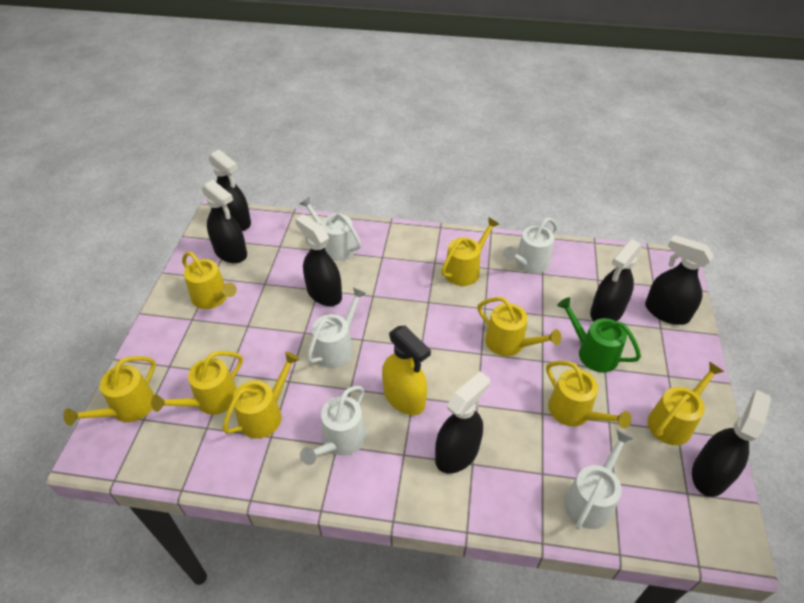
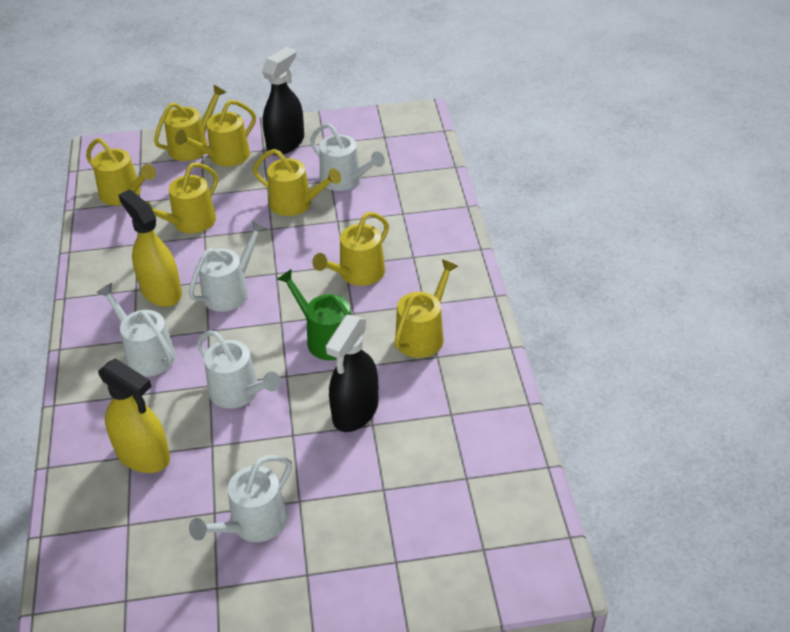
black spray bottle: [202,180,247,263] [208,150,251,231] [295,214,342,306] [435,372,490,474] [590,239,643,321] [645,235,713,325] [692,390,771,497] = 7 -> [262,47,304,155] [325,315,378,432] = 2
yellow spray bottle: [382,326,431,415] = 1 -> [98,358,170,473] [118,190,182,307] = 2
yellow watering can: [63,356,156,426] [151,351,243,415] [182,252,237,309] [222,352,300,439] [441,218,499,286] [478,297,561,356] [546,361,631,429] [647,362,724,445] = 8 -> [86,138,156,205] [145,163,218,233] [154,84,226,161] [175,100,256,166] [253,149,341,216] [312,212,389,286] [394,259,458,358] = 7

